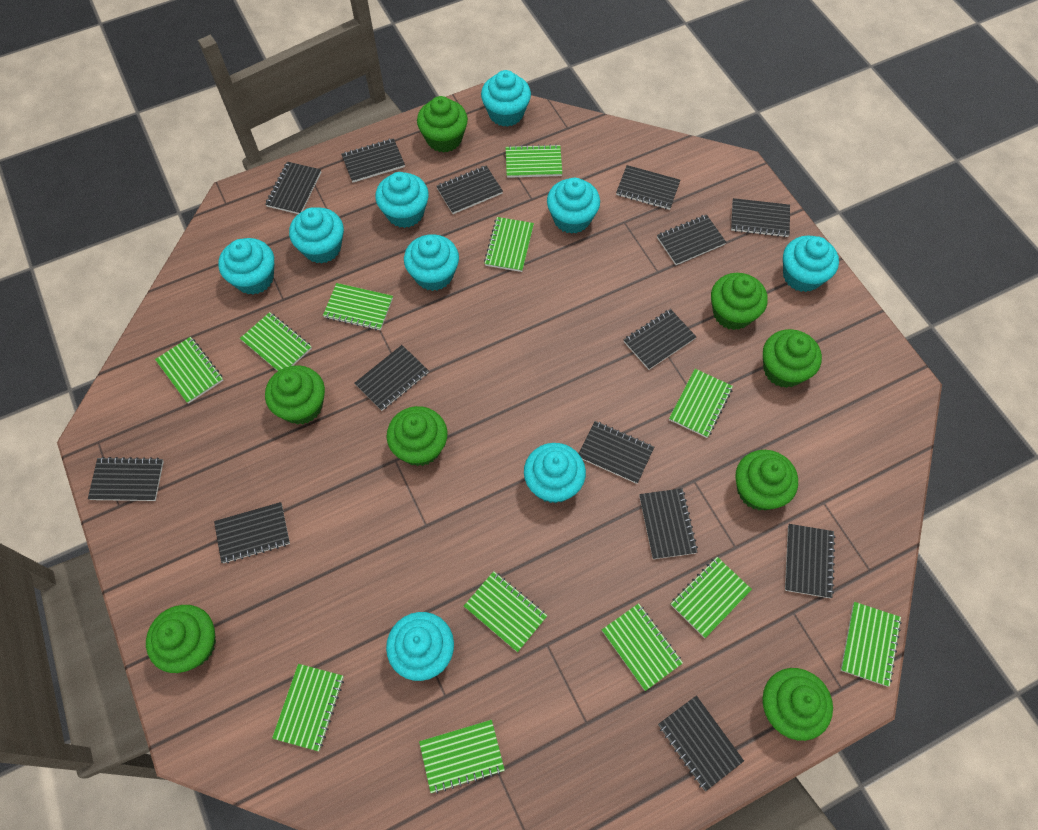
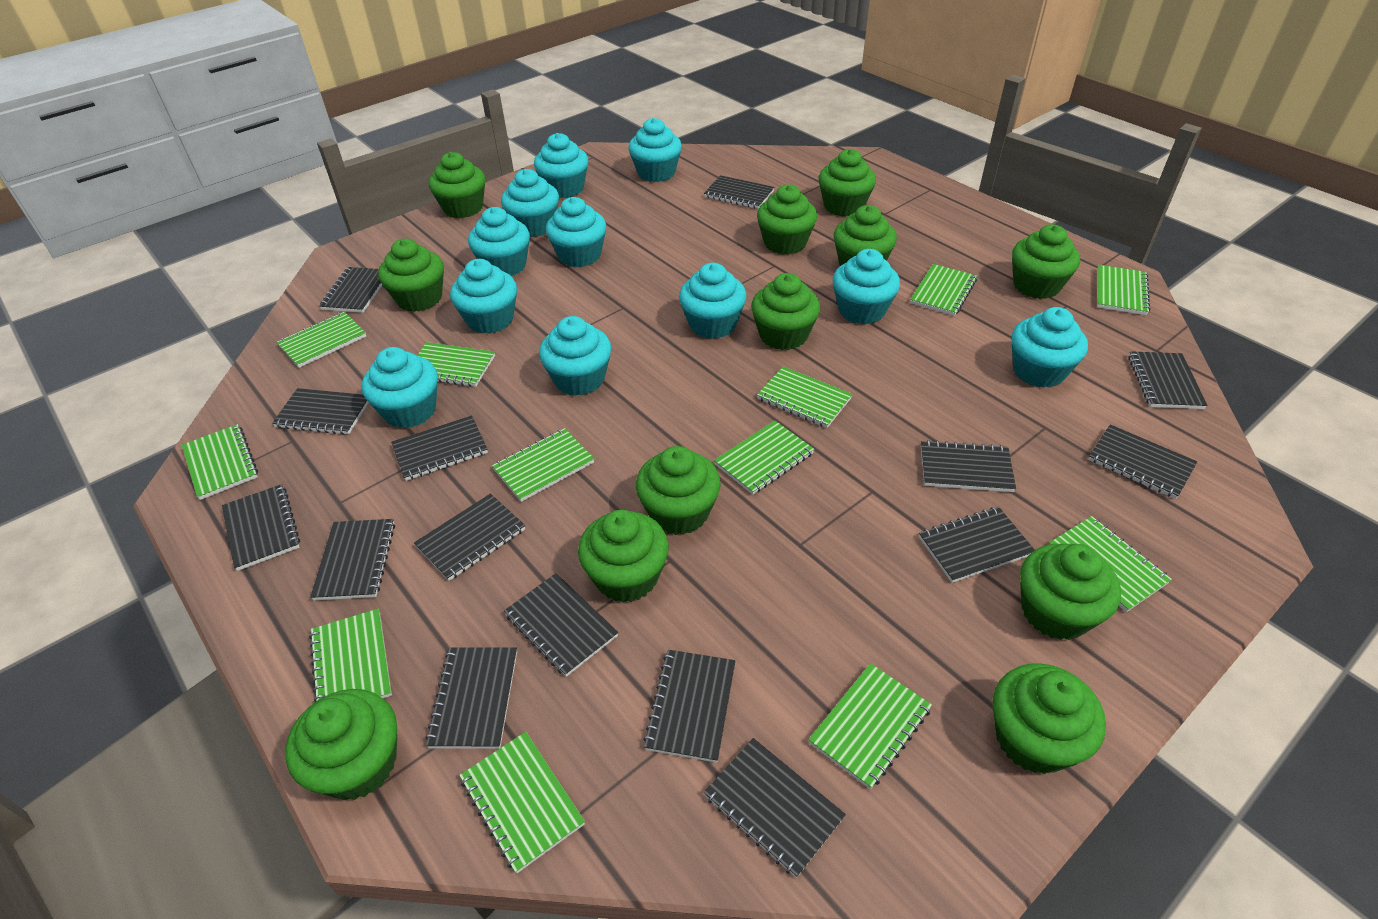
black notebook: [88,457,164,501] [214,502,290,563] [265,162,321,214] [341,138,405,183] [355,345,429,411] [436,166,503,214] [579,421,654,484] [616,165,680,210] [624,309,696,370] [639,488,698,559] [657,215,726,265] [658,696,744,791] [731,198,790,237] [785,524,835,598] = 14 -> [222,484,300,571] [272,388,369,435] [310,519,395,600] [319,267,382,313] [391,415,488,481] [414,493,525,581] [425,647,517,749] [504,573,618,677] [643,650,735,763] [704,175,774,209] [704,738,846,878] [919,507,1035,583] [921,440,1016,492] [1088,425,1197,499] [1128,351,1208,409] = 15
green cupcake: [146,605,216,673] [265,365,325,425] [387,406,448,466] [417,96,468,153] [711,273,768,330] [735,450,798,510] [763,329,822,388] [763,668,833,741] = 8 -> [285,689,397,800] [378,239,444,312] [429,152,485,218] [578,510,669,602] [636,446,721,535] [751,273,820,350] [757,185,817,255] [819,149,876,217] [834,205,897,266] [993,663,1106,774] [1012,225,1080,299] [1020,544,1121,640] = 12
turquoise cupcake: [218,238,275,295] [289,207,344,264] [375,172,429,228] [386,612,454,681] [404,234,459,291] [481,70,531,127] [524,443,586,503] [547,178,600,234] [783,236,839,292] = 9 -> [361,347,438,428] [450,259,517,334] [468,207,530,276] [501,169,559,237] [534,133,588,198] [539,316,611,396] [546,197,606,267] [628,118,682,182] [679,263,747,339] [833,249,900,324] [1012,307,1088,388] = 11

